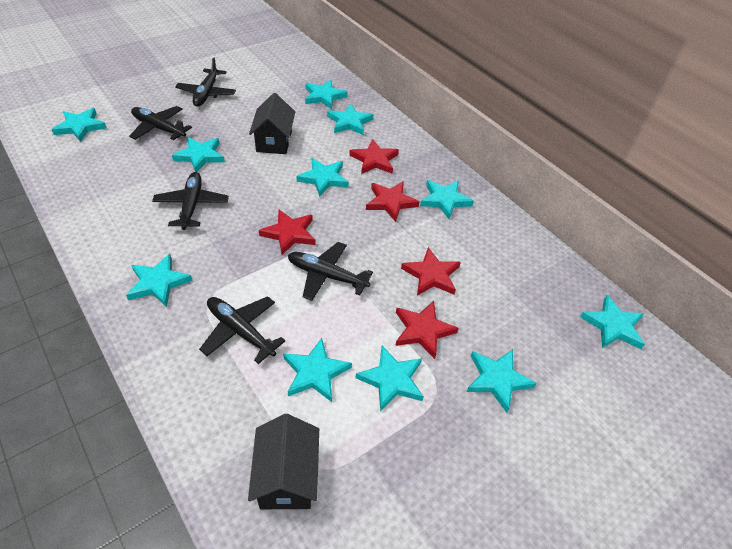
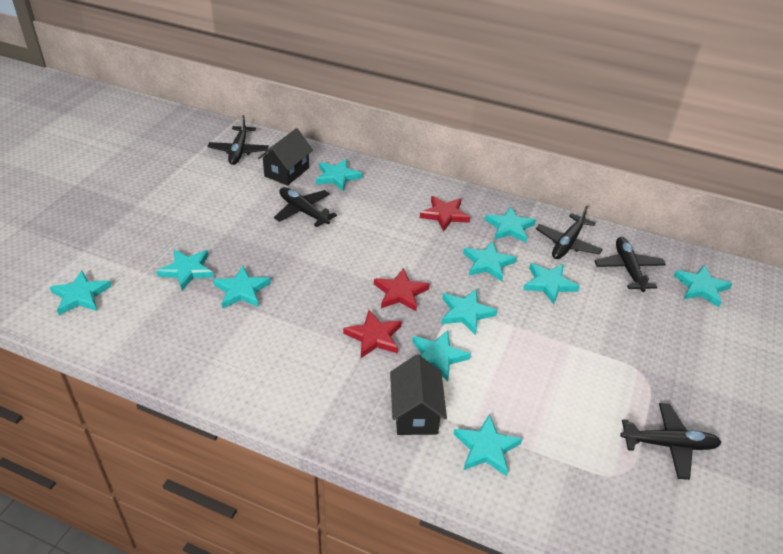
red star: [259,210,316,255] [349,139,399,174] [366,181,419,222] [395,301,459,359] [401,247,461,296] = 5 -> [343,310,402,358] [374,268,430,311] [420,196,470,231] = 3

